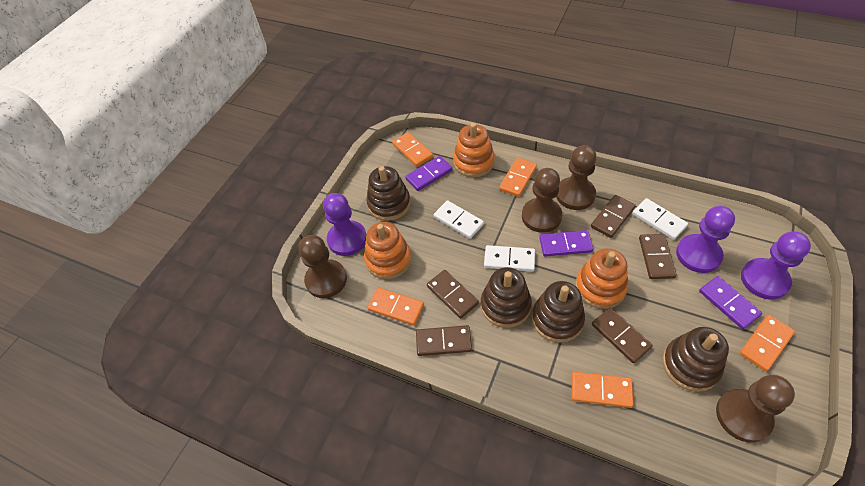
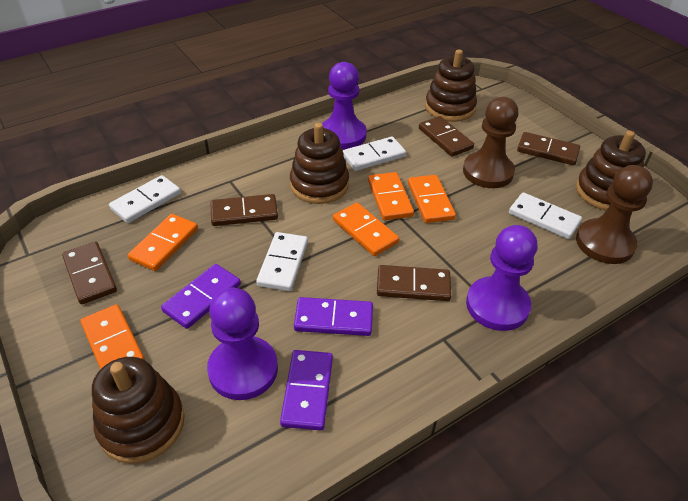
brown pawn: [298,235,347,298] [522,168,562,233] [556,145,597,210] [716,375,795,443] = 4 -> [463,97,519,188] [576,165,653,264] = 2
orange stacking toy: [364,222,412,279] [453,123,495,177] [575,248,628,309] = 3 -> none = 0
white domino: [434,200,484,239] [484,245,535,272] [632,198,688,240] = 3 -> [109,175,181,223] [256,232,308,291] [343,136,406,171] [509,192,582,239] = 4

